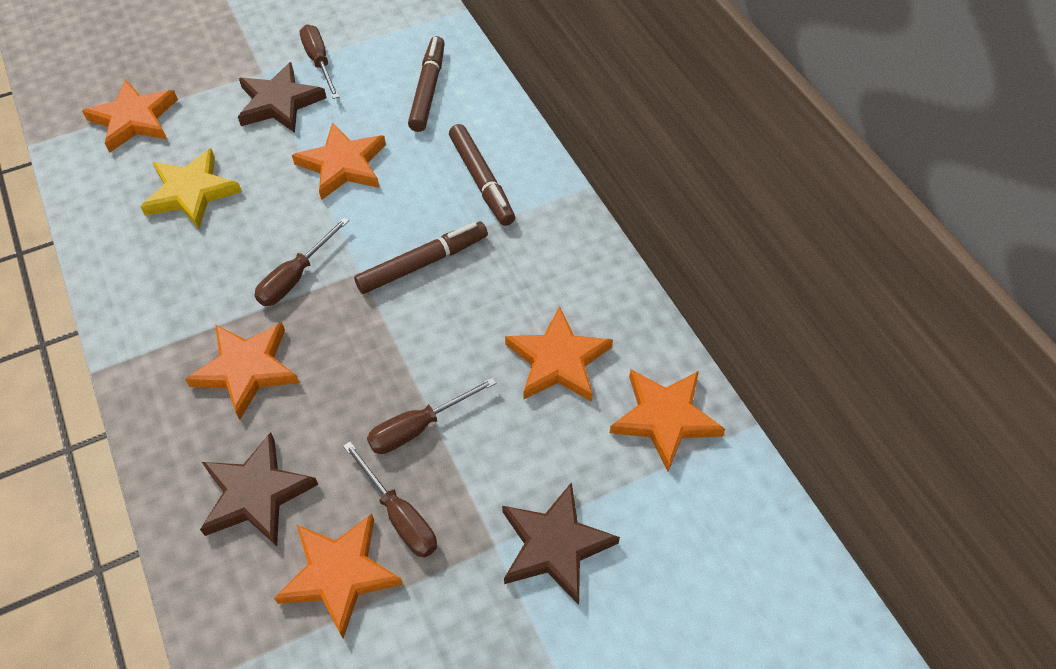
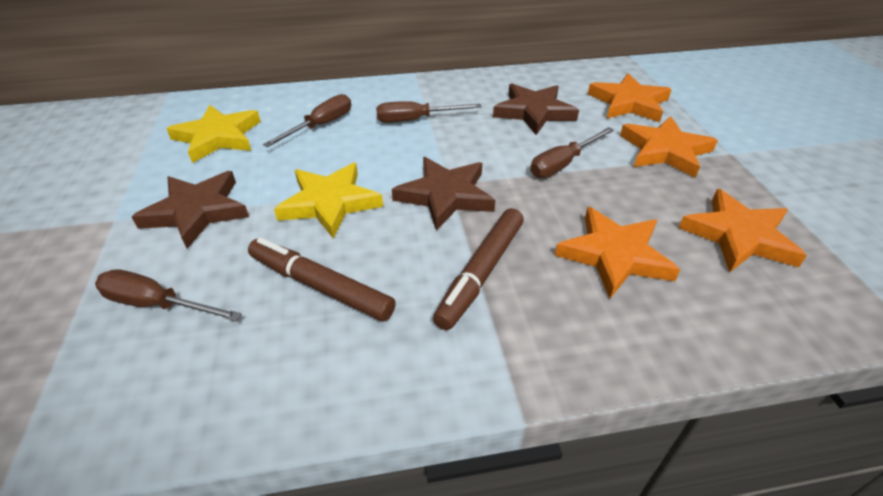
brown marker: [354,222,488,294] [408,36,445,132] [449,124,515,226] = 3 -> [248,238,396,321] [433,208,524,330] = 2
orange star: [82,80,178,153] [185,322,299,420] [274,514,403,638] [292,122,386,200] [505,306,613,402] [610,369,725,471] = 6 -> [555,207,680,299] [588,73,672,122] [620,116,718,178] [679,189,807,272] = 4
yellow star: [140,148,242,229] = 1 -> [166,105,261,163] [274,163,383,238] = 2

